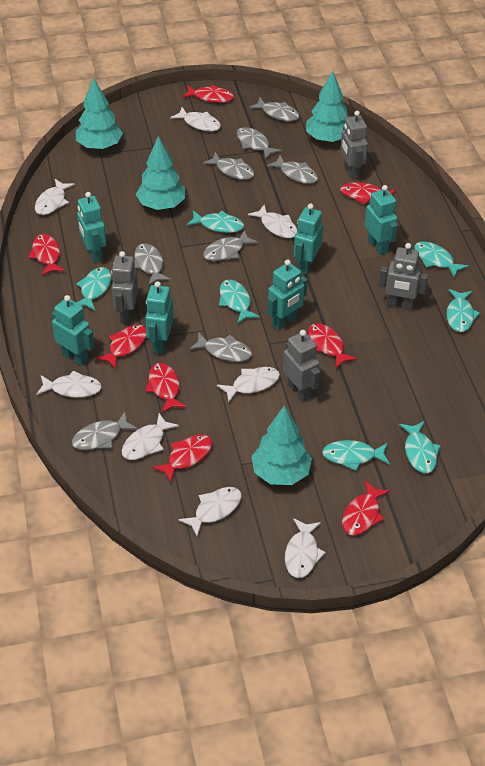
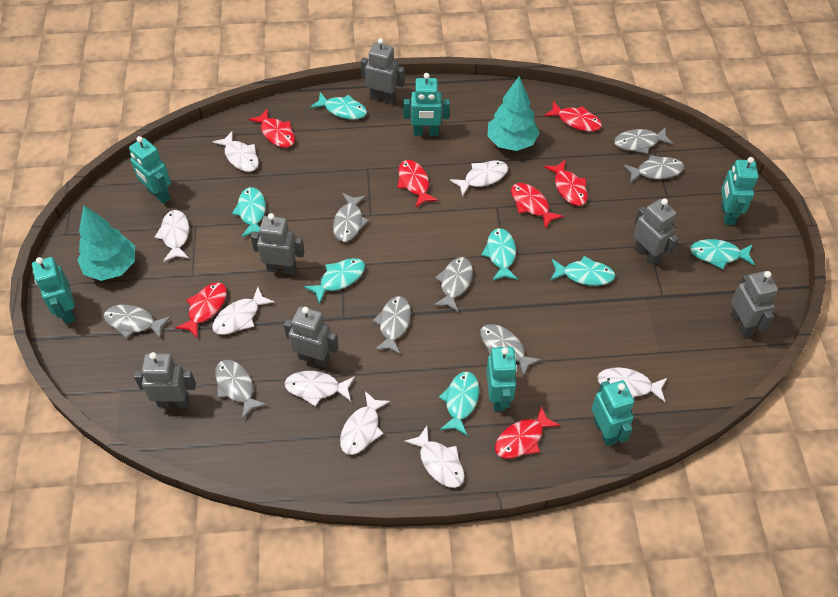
grey robot: [111,251,138,323] [283,330,320,402] [340,111,368,180] [378,243,428,310] = 4 -> [134,352,196,407] [251,213,304,275] [284,306,339,367] [360,38,405,104] [633,198,679,266] [731,271,778,337] = 6
red fish: [28,234,65,276] [96,324,147,370] [145,363,187,413] [152,435,212,483] [182,85,234,103] [308,323,357,369] [340,182,396,205] [342,480,390,536] = 8 -> [175,282,227,339] [249,108,295,148] [397,160,438,207] [495,406,560,459] [511,183,564,229] [544,101,602,132] [544,160,588,206] = 7
turquoise tree: [76,77,123,150] [136,136,185,210] [251,405,312,485] [306,71,347,143] = 4 -> [77,205,135,281] [487,76,539,151] = 2

